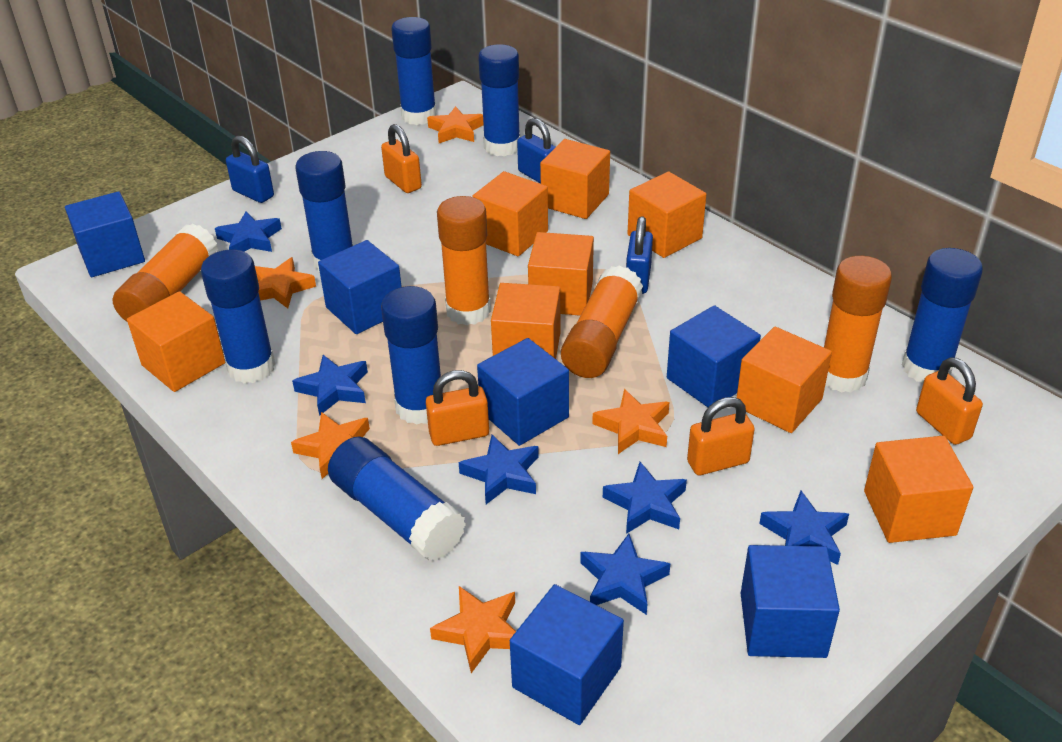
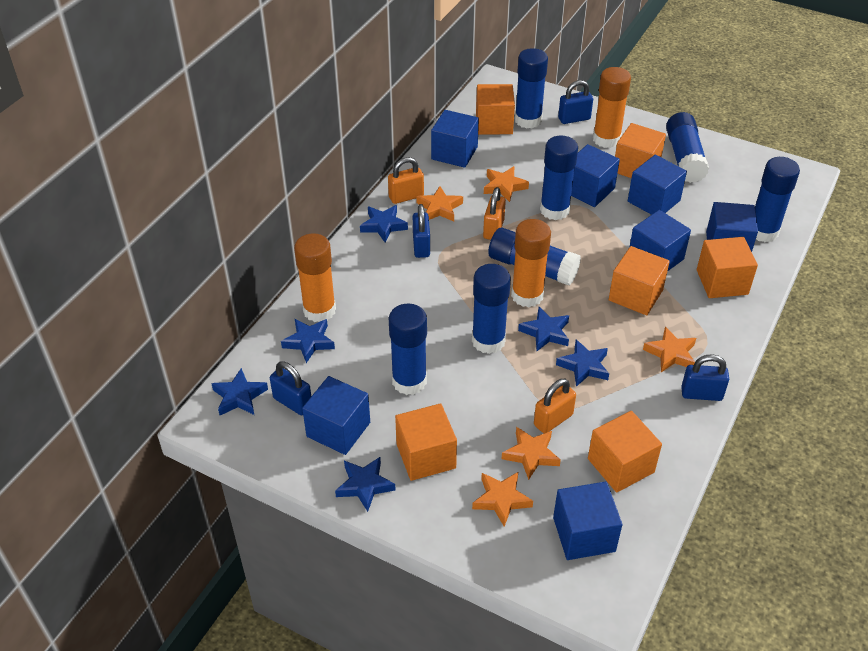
blue cube: [65,191,145,277] [318,240,402,334] [477,338,569,446] [510,584,624,725] [667,305,761,407] [741,545,840,658] = 6 -> [302,376,370,455] [431,110,479,168] [553,482,622,560] [571,144,620,207] [628,155,687,215] [630,210,691,272] [706,202,758,252] = 7
blue padlock: [226,136,274,203] [517,118,556,184] [626,216,653,294] = 3 -> [270,361,311,415] [413,204,430,258] [558,80,593,124] [681,354,729,401] = 4
orange cube: [127,291,225,392] [473,171,548,256] [491,283,560,359] [528,232,594,316] [540,139,610,219] [627,171,706,258] [737,327,832,433] [864,436,973,543] = 8 -> [395,403,457,481] [476,84,515,135] [588,411,662,492] [609,246,670,315] [615,123,666,178] [697,237,758,298] = 6
orange glue stick: [113,223,218,321] [437,196,491,325] [561,265,643,378] [824,256,892,392] = 4 -> [294,233,336,322] [511,219,551,307] [593,67,631,148] = 3
orange padlock: [381,124,422,193] [426,370,489,446] [687,397,755,475] [916,357,983,445] = 4 -> [388,157,424,204] [483,187,506,240] [534,379,576,433] = 3

